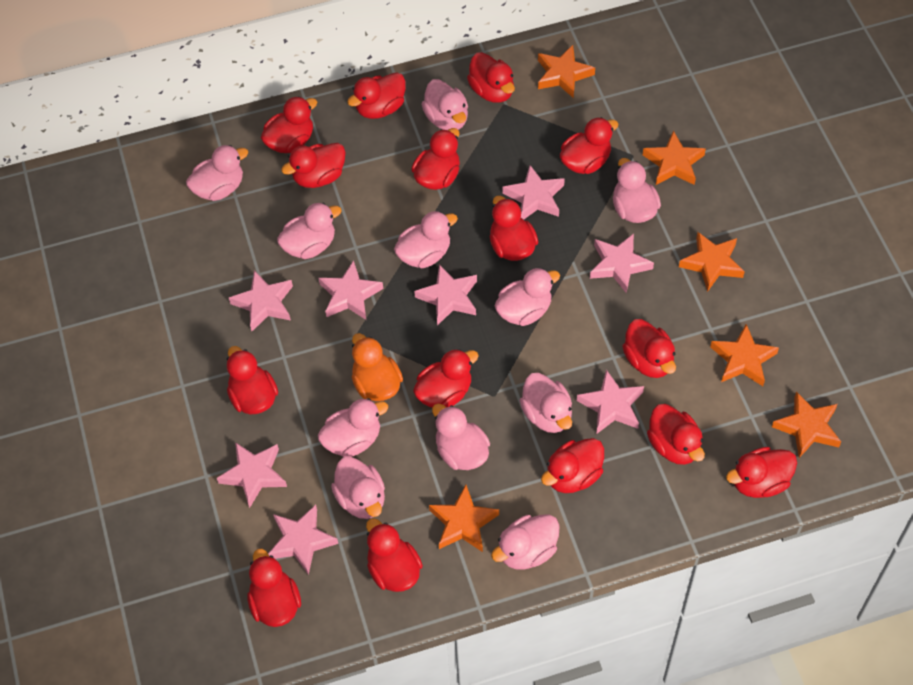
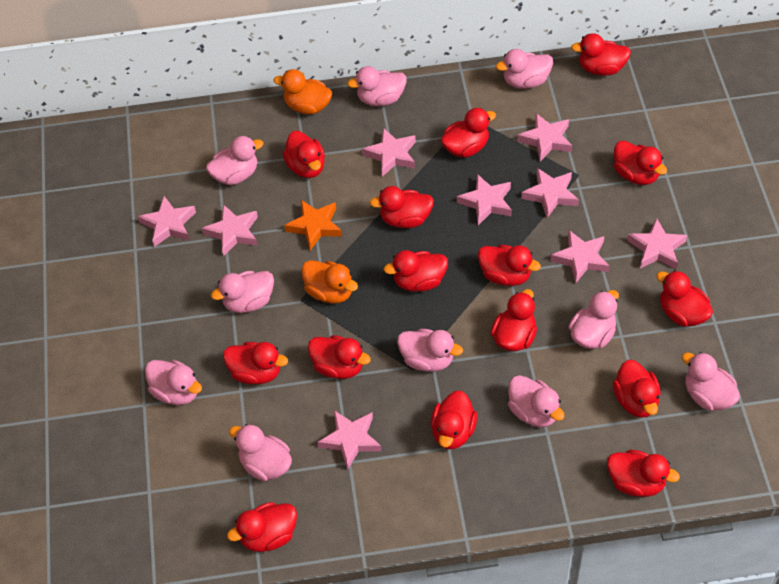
orange duck: [352,333,403,401] = 1 -> [273,69,332,115] [301,260,358,304] = 2
orange star: [429,485,499,552] [538,45,595,98] [643,130,706,185] [679,232,745,292] [710,324,779,386] [772,392,841,458] = 6 -> [284,200,342,251] = 1
pink duck: [186,145,248,201] [277,202,342,259] [318,398,388,457] [331,457,385,519] [394,211,458,268] [422,79,468,130] [432,404,490,470] [491,515,559,570] [495,268,560,326] [519,373,572,433] [613,158,661,223] = 11 -> [145,360,202,405] [206,136,263,185] [211,271,274,313] [229,424,292,481] [347,66,407,106] [397,329,463,372] [496,49,553,89] [508,375,565,427] [568,290,619,349] [682,352,740,411] = 10
pink star: [217,442,287,508] [229,270,293,331] [268,505,338,575] [318,260,383,320] [414,264,477,325] [503,165,565,220] [577,370,644,434] [590,233,654,293] = 8 -> [138,196,196,247] [202,204,258,257] [318,410,382,470] [362,128,416,177] [457,174,512,225] [517,113,572,161] [521,168,579,218] [550,230,610,284] [627,218,687,269] = 9

